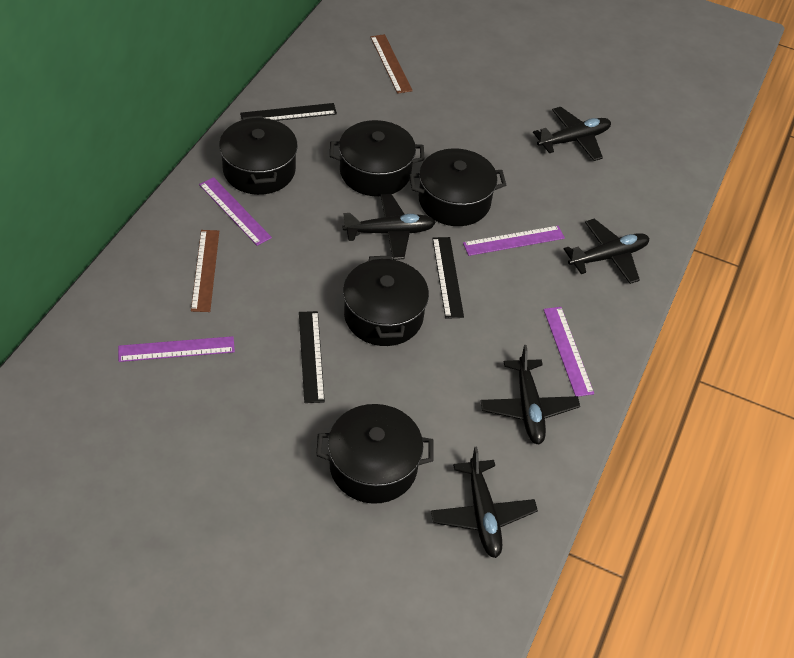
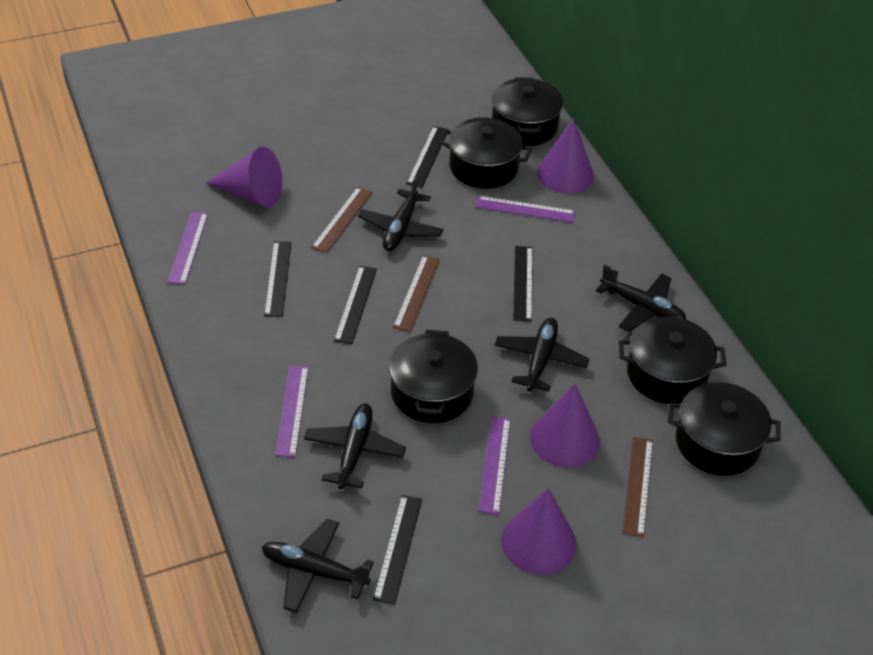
black ruler: [240,103,337,121] [299,311,325,403] [432,237,464,319] = 3 -> [264,241,292,317] [334,266,377,344] [373,495,422,605] [406,126,449,188] [513,246,533,322] = 5
brown ruler: [191,230,219,312] [370,34,413,94] = 2 -> [311,187,373,253] [393,255,440,332] [622,437,653,537] = 3
purple cone: none = 0 -> [205,147,282,207] [501,488,577,575] [530,383,600,468] [537,118,594,194] = 4

